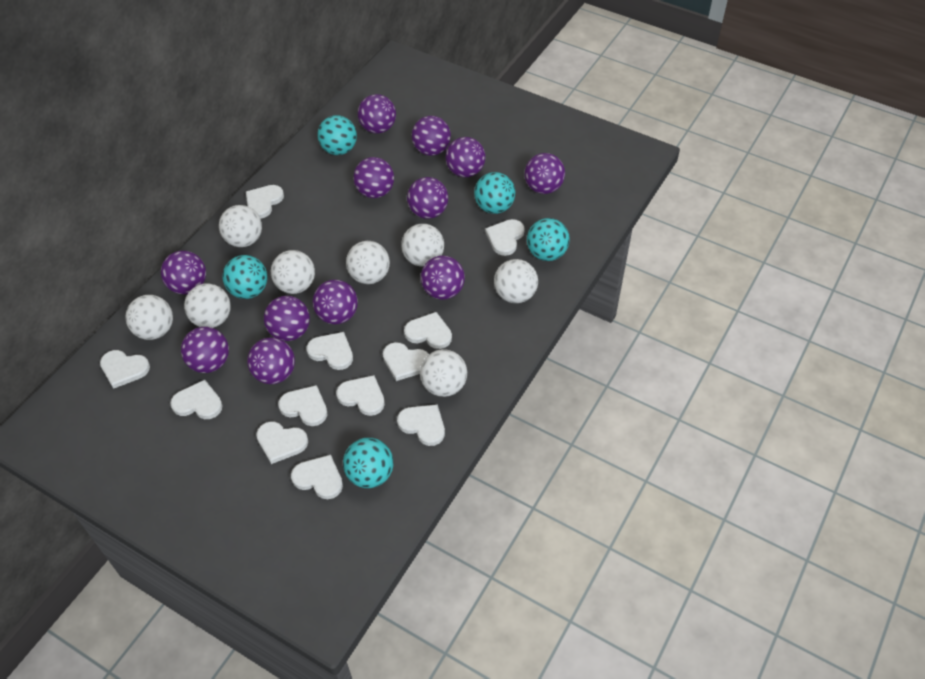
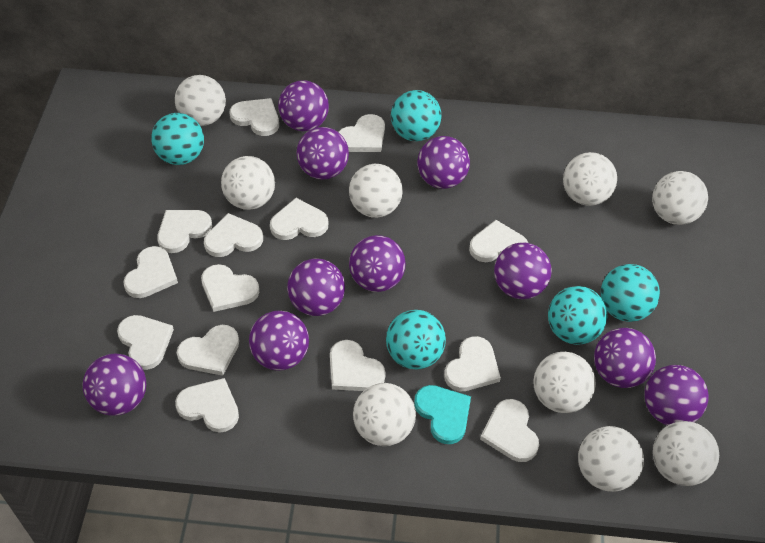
purple ball: [161,251,206,294] [181,327,229,373] [247,337,295,384] [264,296,310,341] [313,280,358,324] [354,157,394,198] [358,94,396,134] [407,177,448,219] [412,116,451,156] [421,255,465,300] [446,137,486,177] [525,153,565,194] = 12 -> [83,353,146,416] [249,311,309,371] [278,80,329,131] [287,259,345,316] [296,127,349,180] [349,235,406,292] [417,136,470,189] [494,242,552,299] [594,328,656,388] [644,365,709,425] = 10
turquoise heart: none = 0 -> [414,385,471,444] = 1
white ball: [126,295,173,340] [184,283,231,328] [219,205,262,247] [271,250,315,294] [346,241,390,284] [401,224,444,267] [420,349,467,397] [494,259,538,303] = 8 -> [175,75,226,126] [221,156,275,210] [349,164,403,218] [353,383,416,446] [533,352,596,413] [563,152,617,206] [578,426,644,492] [652,171,708,225] [653,421,719,486] = 9
white heart: [100,350,150,389] [170,380,222,419] [246,185,284,219] [256,421,308,464] [278,385,327,426] [291,455,343,499] [307,332,353,370] [336,375,385,416] [383,342,429,381] [397,404,445,446] [404,312,452,349] [485,219,525,256] = 12 -> [117,315,174,370] [123,246,178,298] [157,210,212,253] [175,378,239,433] [177,325,239,376] [201,264,259,312] [204,213,263,257] [229,98,279,136] [270,198,329,240] [330,340,386,391] [339,114,385,152] [444,336,501,391] [469,220,528,262] [480,399,539,462] = 14

